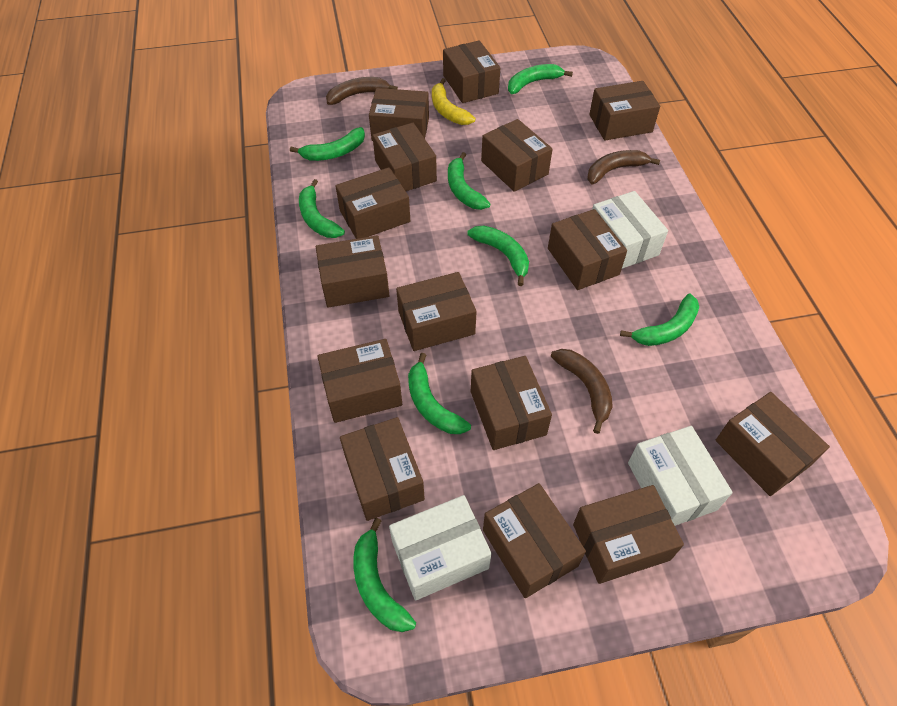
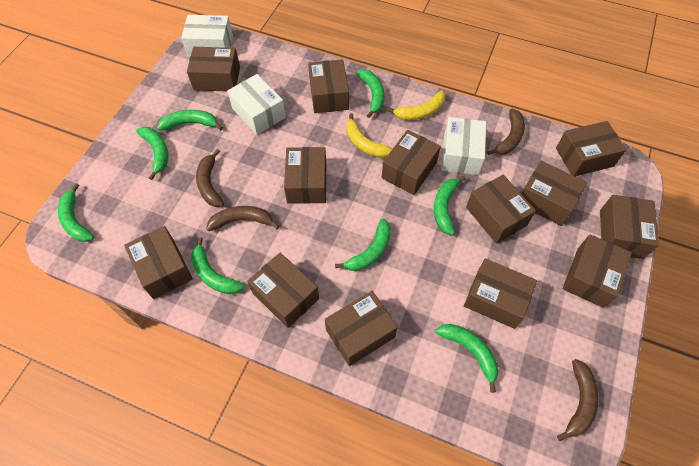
brown banana: [326,77,398,105] [551,349,613,434] [587,150,660,184] = 3 -> [196,149,224,207] [206,206,279,231] [487,109,525,155] [557,359,598,442] = 4
brown box: [316,235,389,308] [317,339,402,423] [335,167,410,239] [340,417,425,521] [369,88,429,141] [372,123,437,191] [396,272,477,351] [443,40,500,103] [471,356,552,450] [481,119,552,192] [483,483,586,598] [548,209,627,290] [573,485,684,584] [589,81,660,141] [716,392,830,496] = 15 -> [124,226,193,299] [187,47,240,91] [247,253,319,328] [284,147,326,204] [308,59,349,113] [325,291,398,366] [382,130,441,195] [464,259,537,329] [466,175,536,244] [521,161,587,226] [556,121,626,176] [563,234,632,308] [600,195,659,259] = 13
yellow banana: [432,78,475,125] = 1 -> [346,113,393,158] [386,91,446,120] = 2

